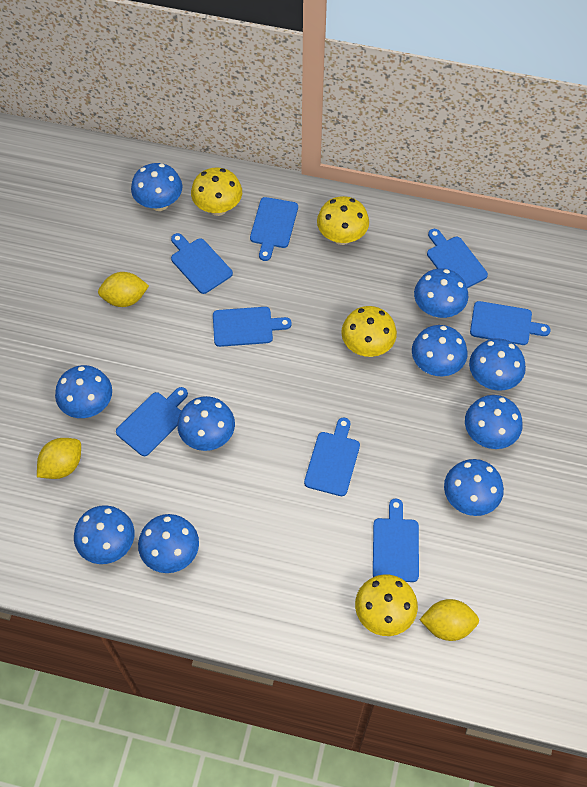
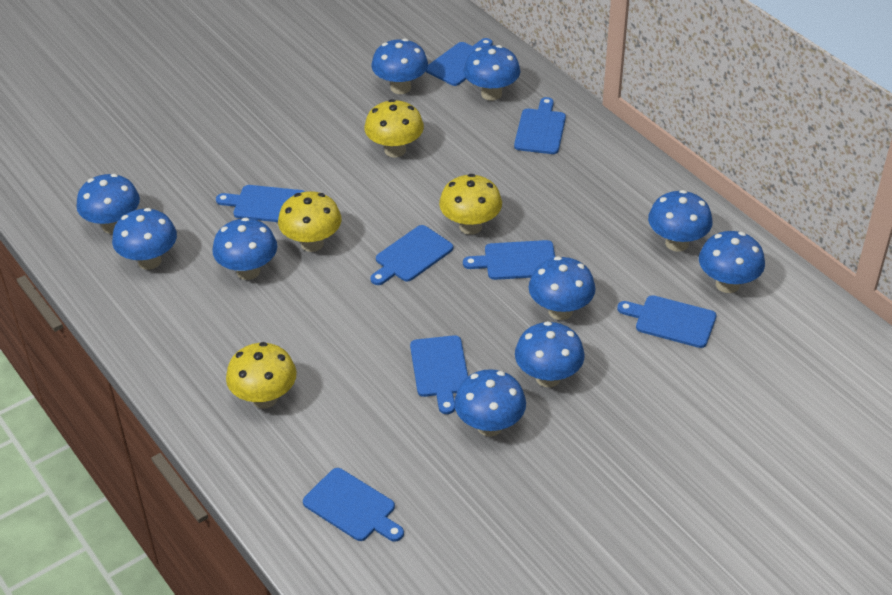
yellow lemon: [37,438,81,479] [98,272,149,307] [419,599,479,641] = 3 -> none = 0

